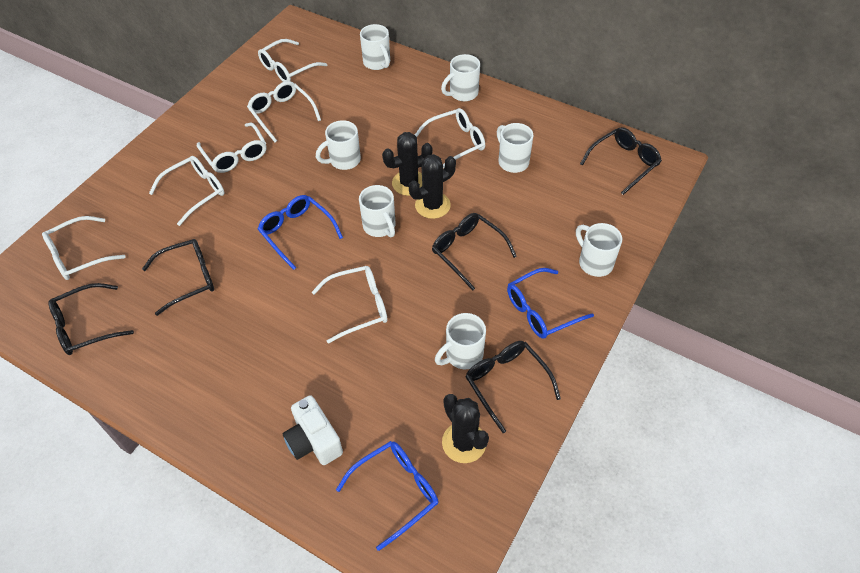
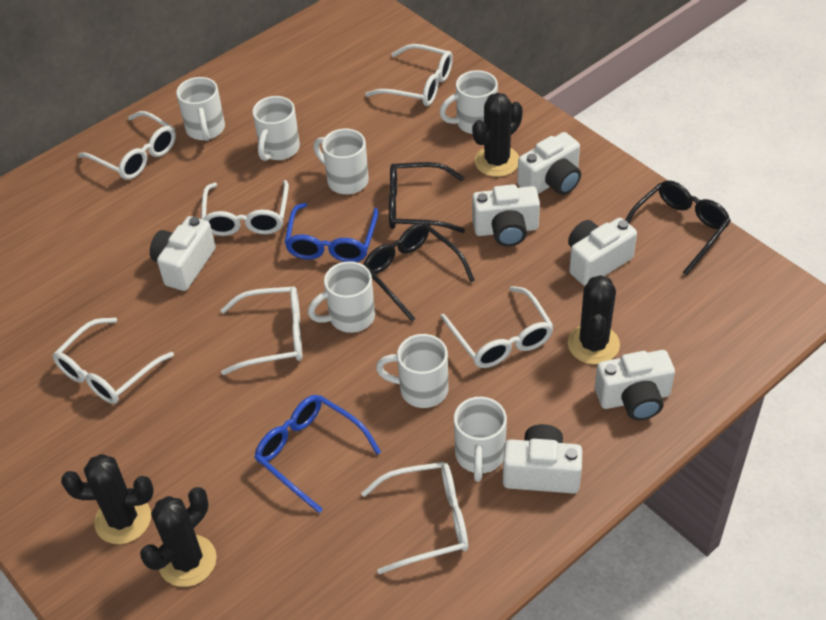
black cactus: [382,132,433,196] [409,154,456,219] [442,394,489,463] = 3 -> [61,454,154,544] [140,487,217,587] [472,93,523,177] [568,275,620,364] = 4
black glasses: [48,283,134,355] [142,239,214,316] [432,213,517,291] [465,341,561,433] [580,127,662,195] = 5 -> [363,223,475,322] [389,162,465,233] [625,180,731,275] = 3
blue glasses: [258,195,343,270] [336,441,439,551] [507,268,594,339] = 3 -> [254,395,381,513] [284,203,378,262] = 2
white camera: [283,395,343,465] = 1 -> [150,216,216,291] [472,184,540,247] [503,424,582,494] [517,132,581,195] [568,218,637,286] [595,350,675,420] = 6

